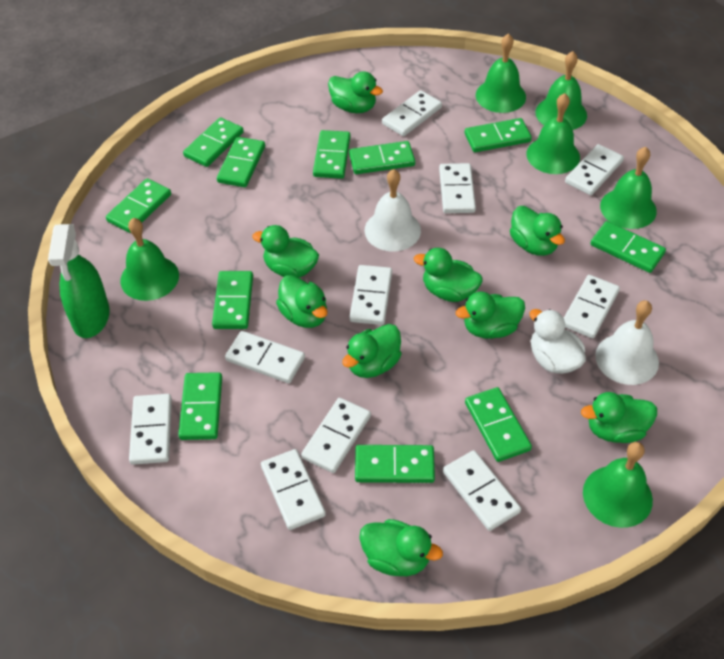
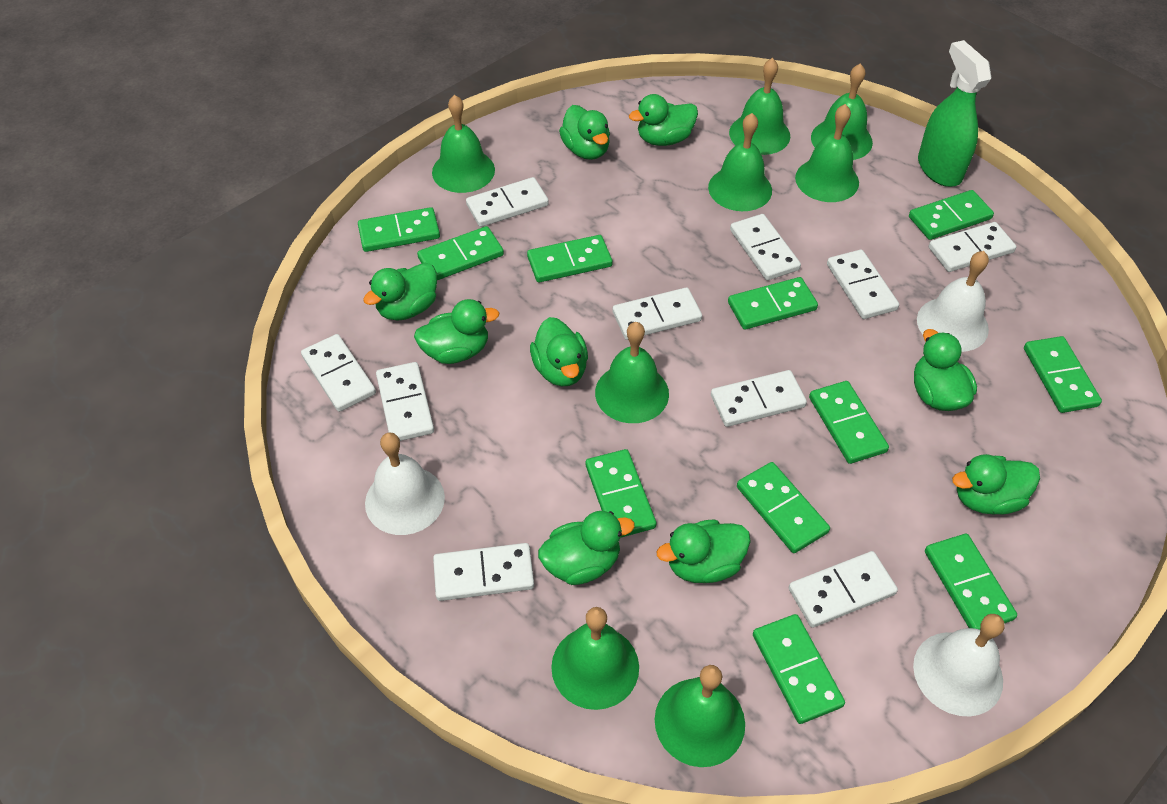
green bell: [120,218,179,301] [476,33,526,113] [526,93,580,174] [535,51,587,130] [583,442,653,528] [600,147,657,229] = 6 -> [432,95,495,193] [551,607,639,710] [595,322,669,423] [655,665,745,767] [708,113,772,211] [729,58,790,155] [795,104,859,202] [811,63,873,160] = 8
white bell: [365,169,421,251] [595,300,659,385] = 2 -> [365,432,445,535] [913,614,1005,716] [917,251,989,352] = 3
white duck: [530,309,586,374] = 1 -> none = 0

